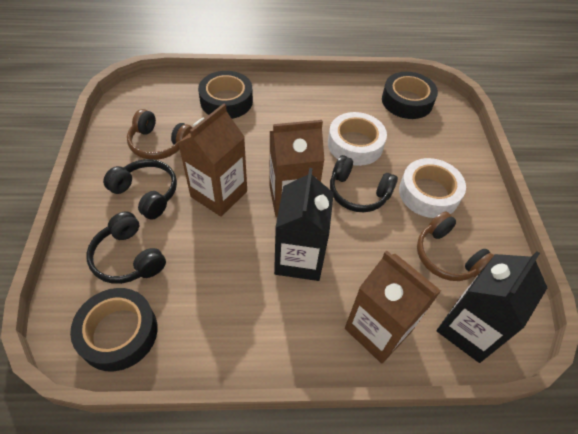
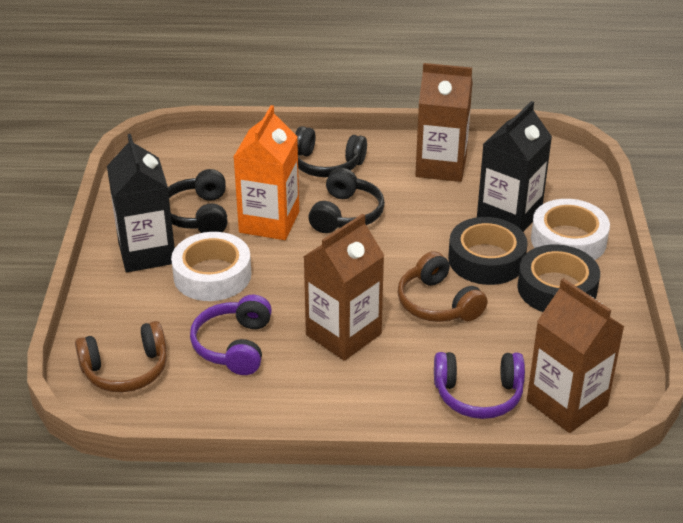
black tape: [70,288,158,371] [198,71,253,119] [382,72,438,119] = 3 -> [448,217,528,285] [517,244,600,312] = 2
orange carton: none = 0 -> [234,105,299,240] = 1
purple headphones: none = 0 -> [190,295,272,375] [434,352,525,419] = 2

